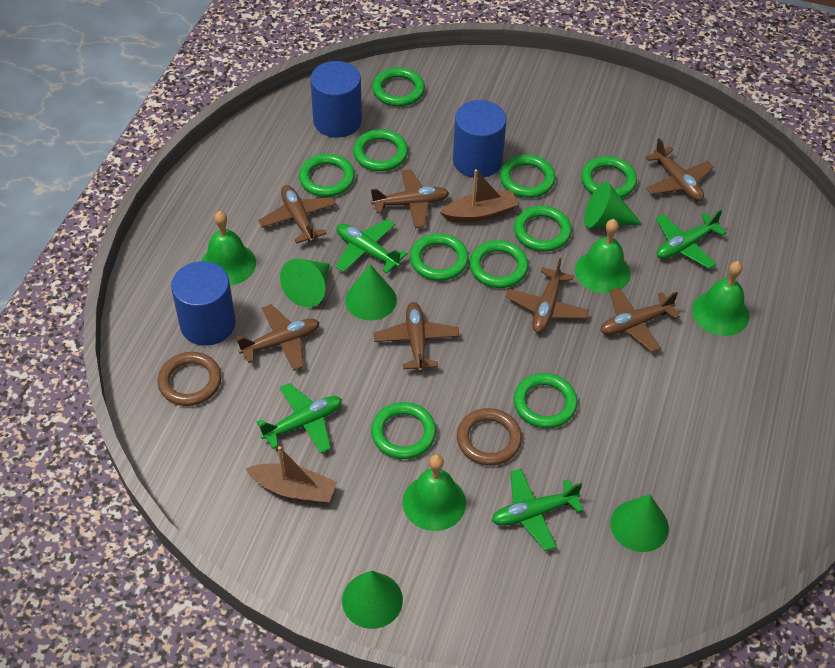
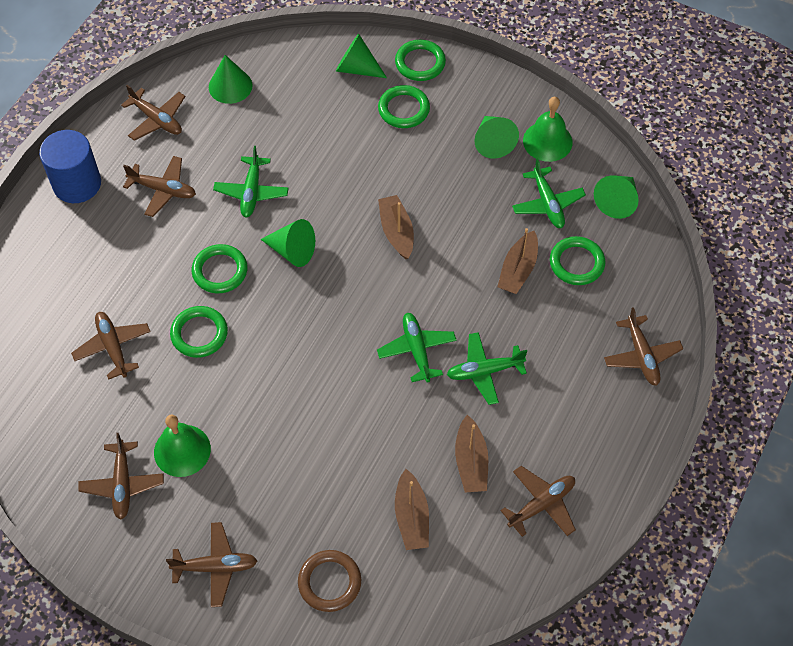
blue cylinder: [171,261,236,346] [310,61,362,138] [453,100,507,178] = 3 -> [39,130,101,203] = 1
brown boat: [246,446,337,504] [440,169,519,222] = 2 -> [378,195,414,259] [395,469,429,550] [455,415,488,492] [497,228,538,294] = 4
brown ring: [157,352,222,406] [457,408,522,466] = 2 -> [298,550,361,612] = 1
green bell: [201,211,256,286] [403,454,466,531] [575,219,630,294] [692,261,749,336] = 4 -> [154,415,211,477] [523,97,573,162] = 2
green ring: [299,154,355,197] [353,129,408,171] [371,402,436,459] [372,67,425,107] [410,233,469,281] [469,240,529,288] [500,155,556,198] [514,206,572,252] [514,373,578,428] [581,156,637,198] = 10 -> [170,306,228,358] [192,244,247,293] [378,85,430,128] [395,40,446,81] [550,236,605,285] = 5

